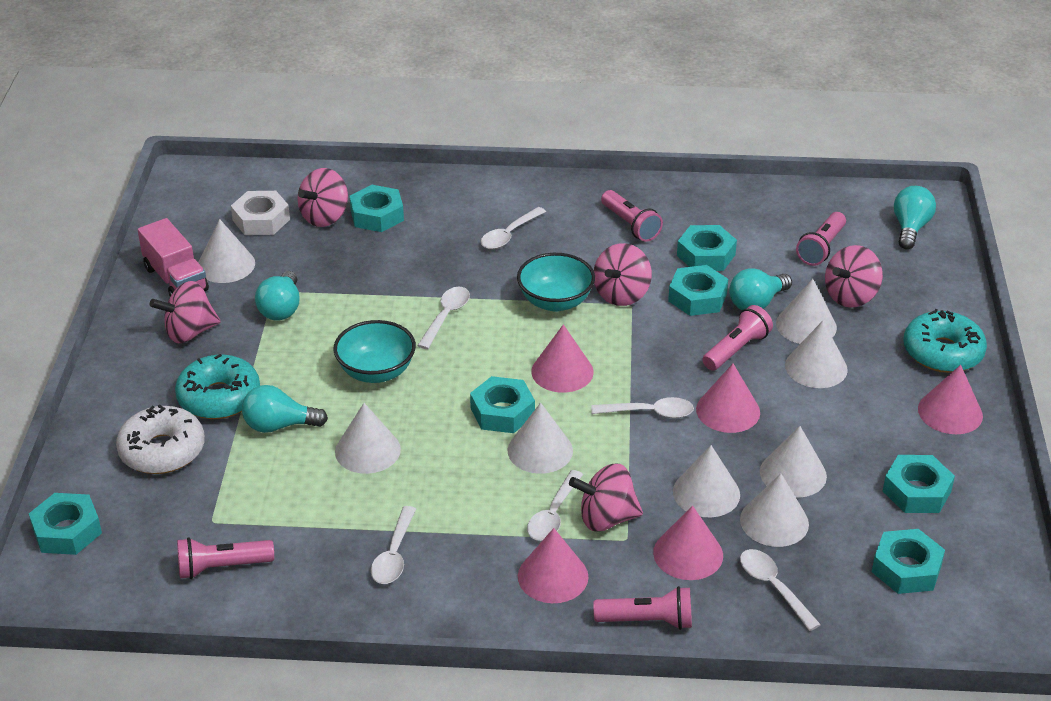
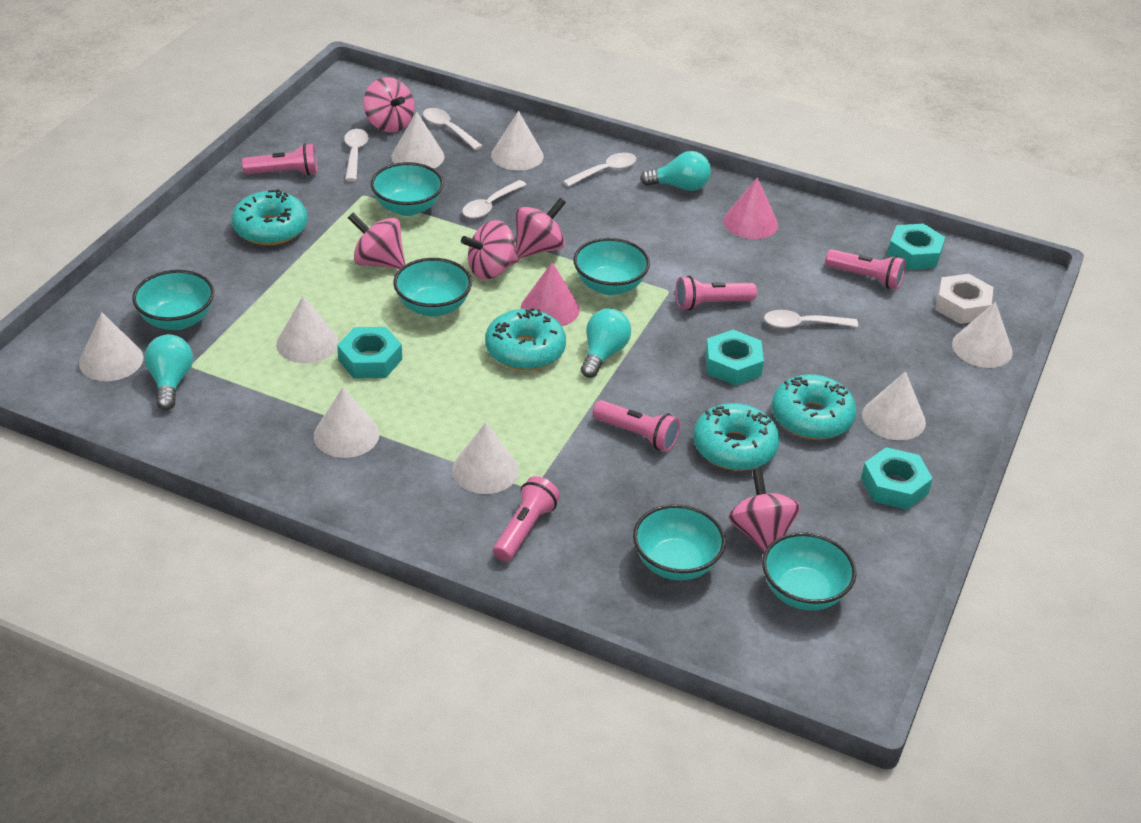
pink cone: [518,528,588,603] [531,324,594,393] [653,506,723,580] [696,364,760,433] [918,365,983,434] = 5 -> [521,262,580,326] [723,177,778,239] = 2
pink truck: [138,218,209,297] = 1 -> none = 0
turquoise bowl: [333,320,416,383] [517,253,595,312] = 2 -> [132,270,214,330] [371,162,444,216] [393,258,472,317] [573,238,650,295] [633,504,726,580] [762,532,857,611] = 6
turquoise donut: [175,354,260,419] [904,309,987,373] = 2 -> [231,189,308,245] [485,308,566,370] [693,403,780,471] [772,374,857,440] = 4
turquoise light bulb: [242,385,328,433] [255,271,300,321] [729,268,792,310] [894,186,936,249] = 4 -> [145,334,193,410] [581,308,631,378] [640,151,711,191] = 3
turquoise nut: [29,493,102,555] [349,185,404,232] [470,376,535,433] [668,265,728,316] [677,225,737,271] [872,529,945,594] [883,455,955,513] = 7 -> [337,327,402,378] [705,330,764,386] [861,447,933,510] [887,224,945,270] = 4
white donut: [116,405,205,474] = 1 -> none = 0
white spoon: [371,506,416,584] [417,287,470,349] [481,207,546,249] [527,470,583,541] [591,397,694,418] [740,549,821,631] = 6 -> [344,129,368,181] [423,108,483,150] [462,180,527,218] [563,153,636,187] [764,310,858,328] = 5

